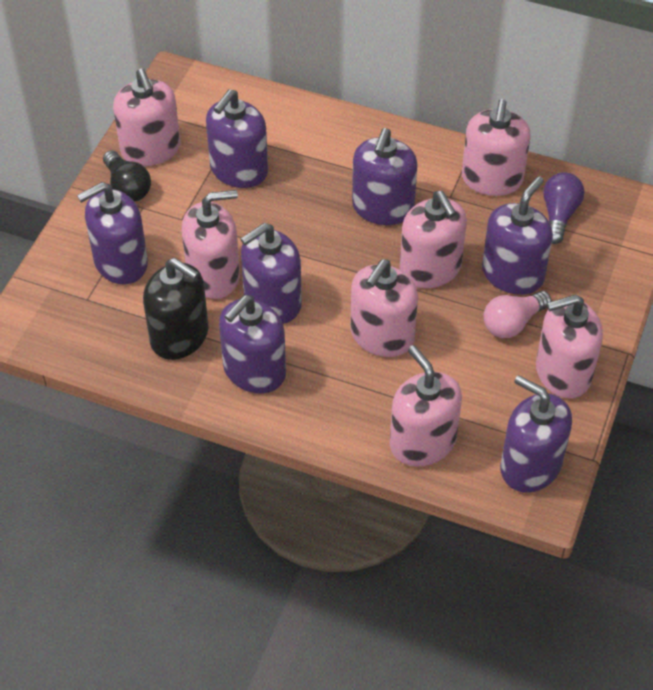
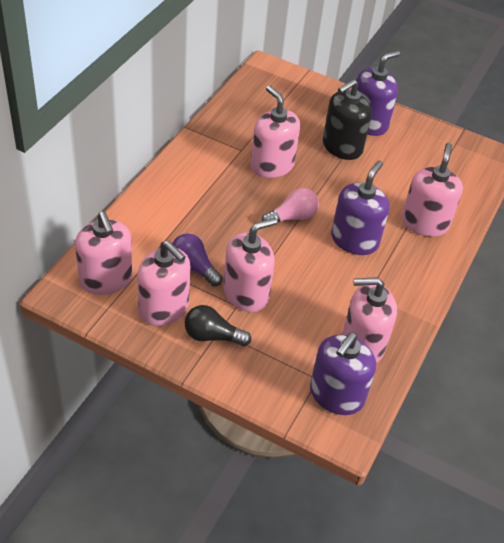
pink soap dispenser: [113,69,180,166] [182,190,240,299] [350,259,418,357] [390,345,462,466] [400,191,467,288] [462,99,530,196] [536,294,603,398] = 7 -> [75,212,133,295] [137,241,191,326] [223,218,277,312] [251,86,300,178] [342,277,397,363] [402,143,463,237] = 6
purple soap dispenser: [77,182,148,284] [206,89,268,188] [219,295,286,393] [241,223,302,324] [352,128,418,225] [482,176,553,295] [500,375,572,492] = 7 -> [310,332,376,415] [331,160,390,255] [357,50,400,136] = 3

